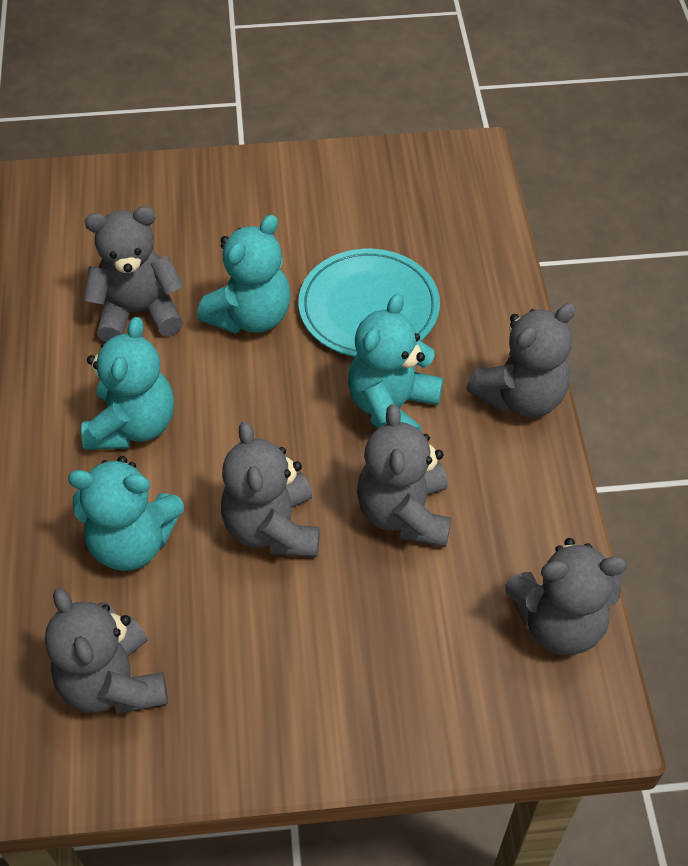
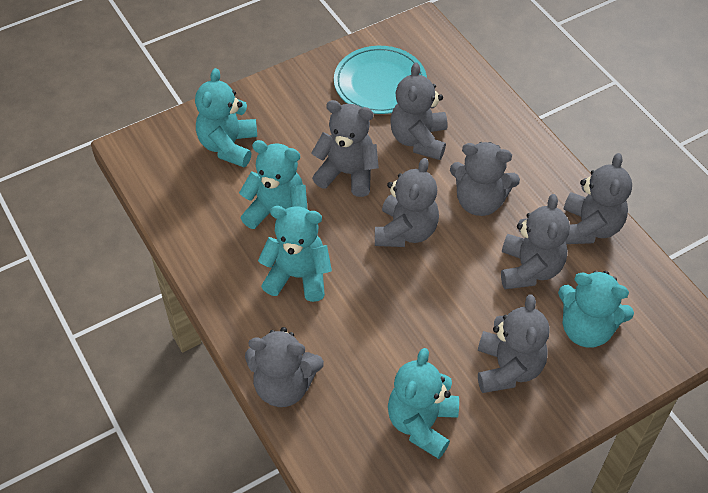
grey teddy bear: [45,588,168,714] [84,207,184,342] [221,421,320,557] [357,404,452,547] [466,303,576,418] [505,538,627,655] = 6 -> [245,327,324,407] [311,100,379,197] [375,158,439,247] [390,62,447,160] [450,142,520,216] [478,294,550,393] [501,194,570,289] [564,153,632,244] = 8
turquoise teddy bear: [68,456,184,571] [81,317,174,450] [197,215,290,334] [348,293,443,431] = 4 -> [195,68,257,167] [239,140,308,229] [258,206,332,302] [388,348,459,459] [558,270,634,348] = 5

